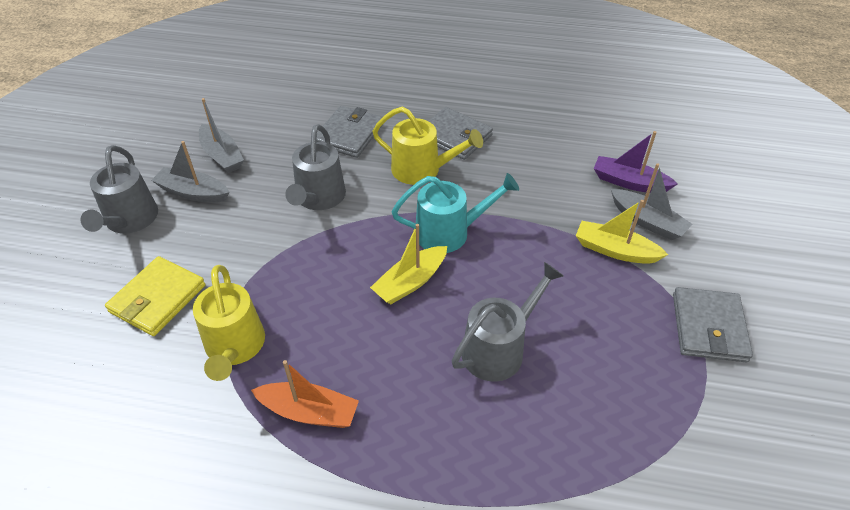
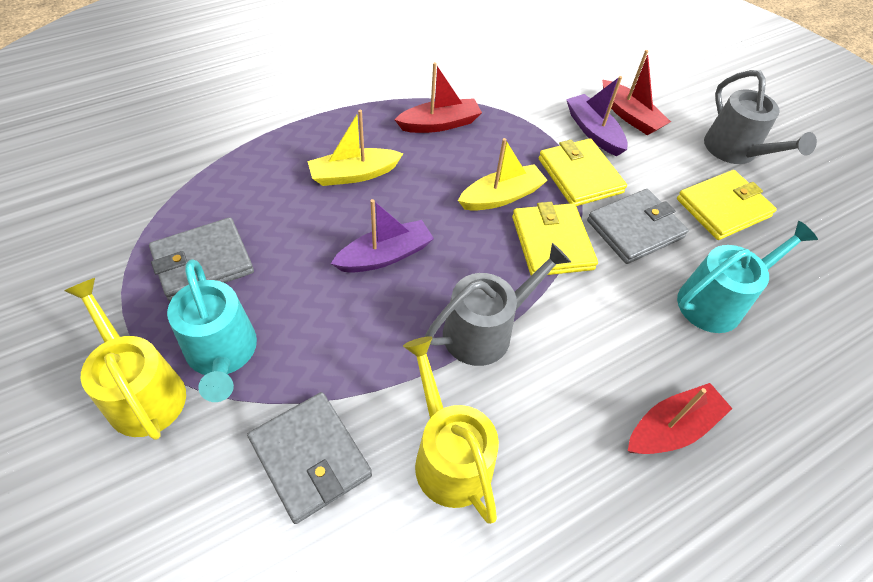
grey boat: [151,141,229,202] [199,98,244,173] [611,163,692,240] = 3 -> none = 0
grey watering can: [81,145,158,234] [285,124,346,210] [451,262,564,382] = 3 -> [425,243,571,366] [704,70,817,164] = 2
orange boat: [251,360,359,428] = 1 -> none = 0
purple boat: [594,131,678,193] = 1 -> [331,199,434,273] [566,76,628,156] = 2
red boat: none = 0 -> [394,62,482,133] [602,50,671,135] [628,383,732,454] = 3
turquoise watering can: [392,173,519,253] = 1 -> [167,259,257,402] [677,221,818,333] = 2
yellow wallet: [105,256,205,336] = 1 -> [512,202,598,275] [539,138,627,206] [677,170,777,240] = 3

